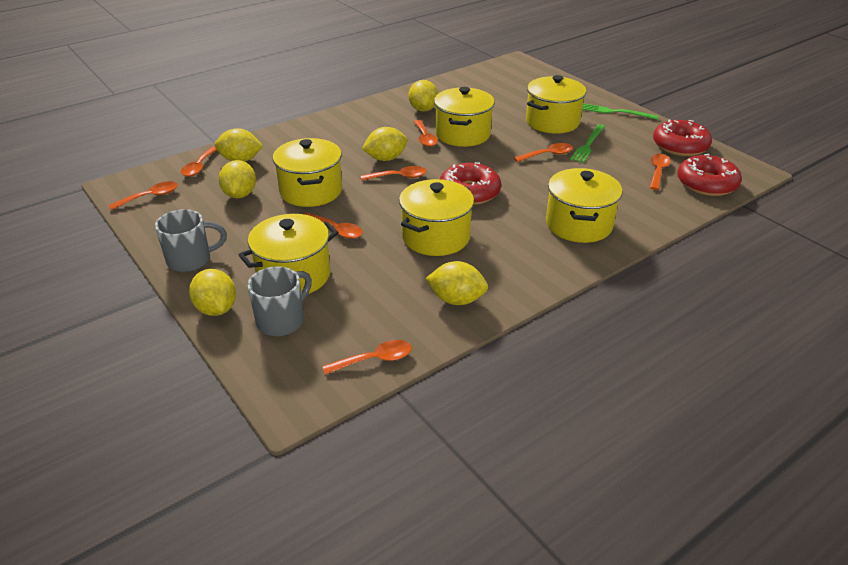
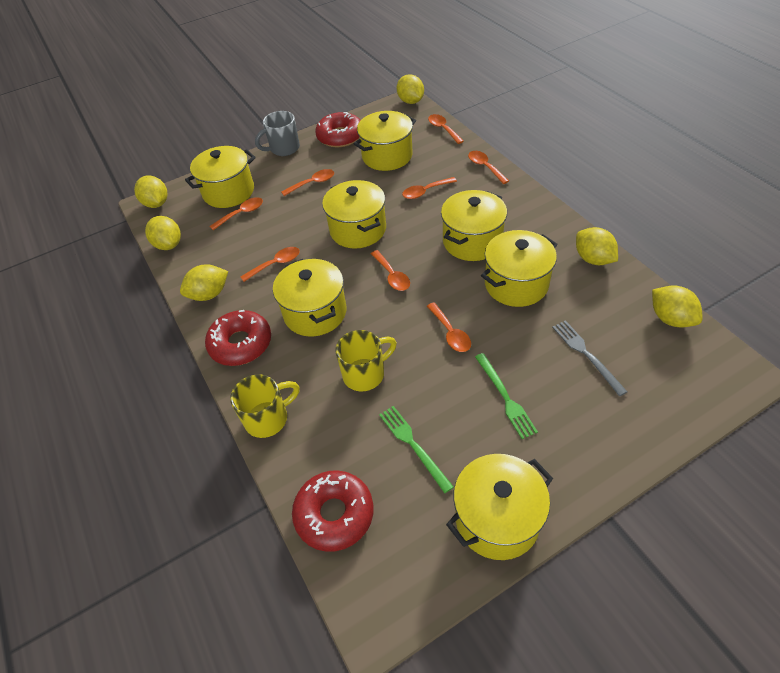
grey fork: none = 0 -> [552,320,627,396] = 1
grey mug: [155,209,227,272] [247,266,312,336] = 2 -> [255,111,300,156] = 1
yellow mug: none = 0 -> [230,374,300,438] [335,330,397,391] = 2
yellow pot: [238,214,339,294] [273,138,342,207] [399,179,474,256] [434,87,494,147] [526,75,586,134] [546,168,622,243] = 6 -> [185,146,256,208] [273,259,347,336] [322,180,386,249] [353,111,416,171] [441,190,507,261] [446,454,553,560] [481,230,558,307] = 7

